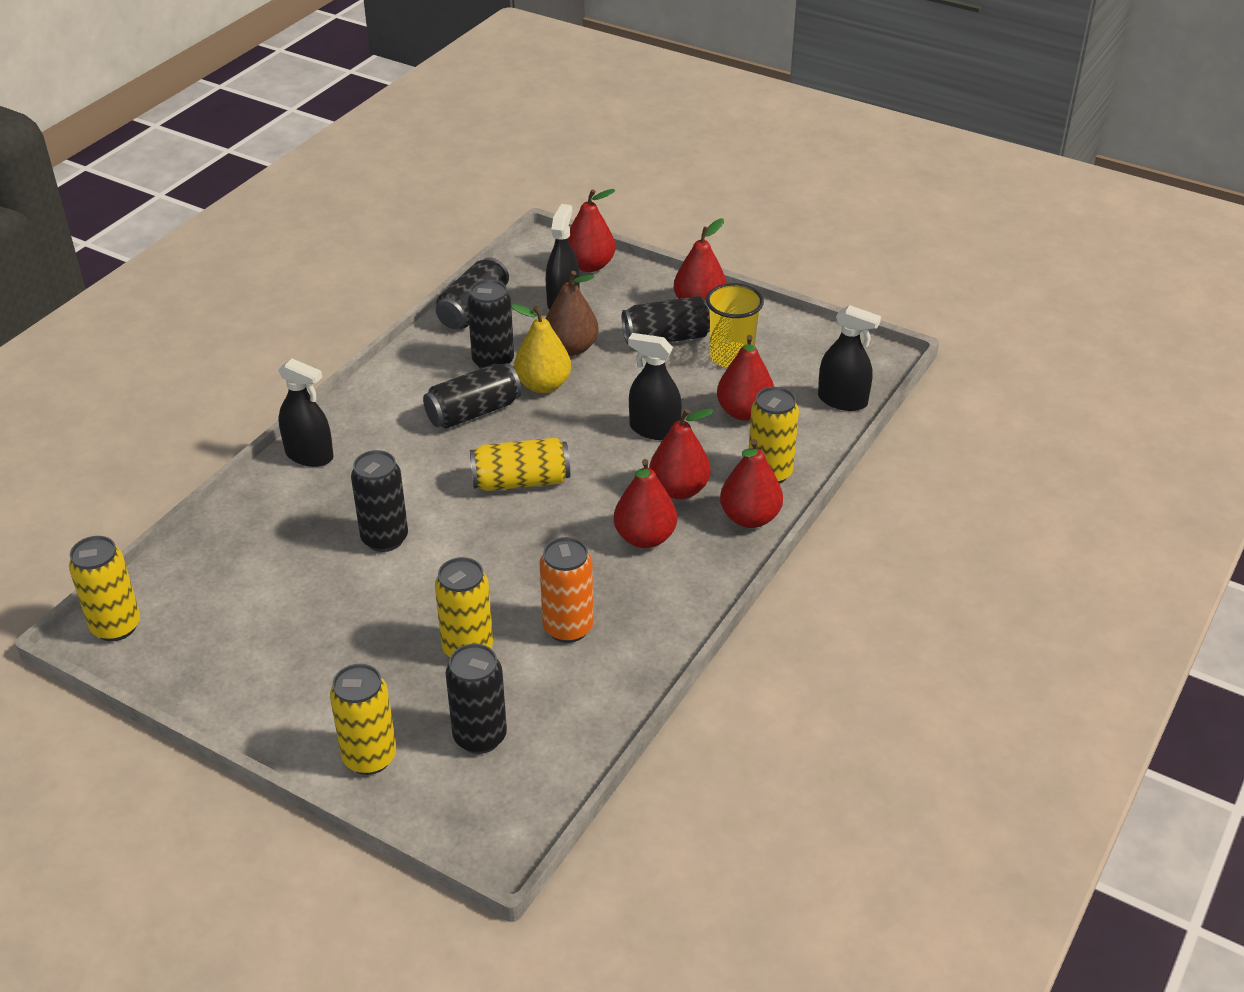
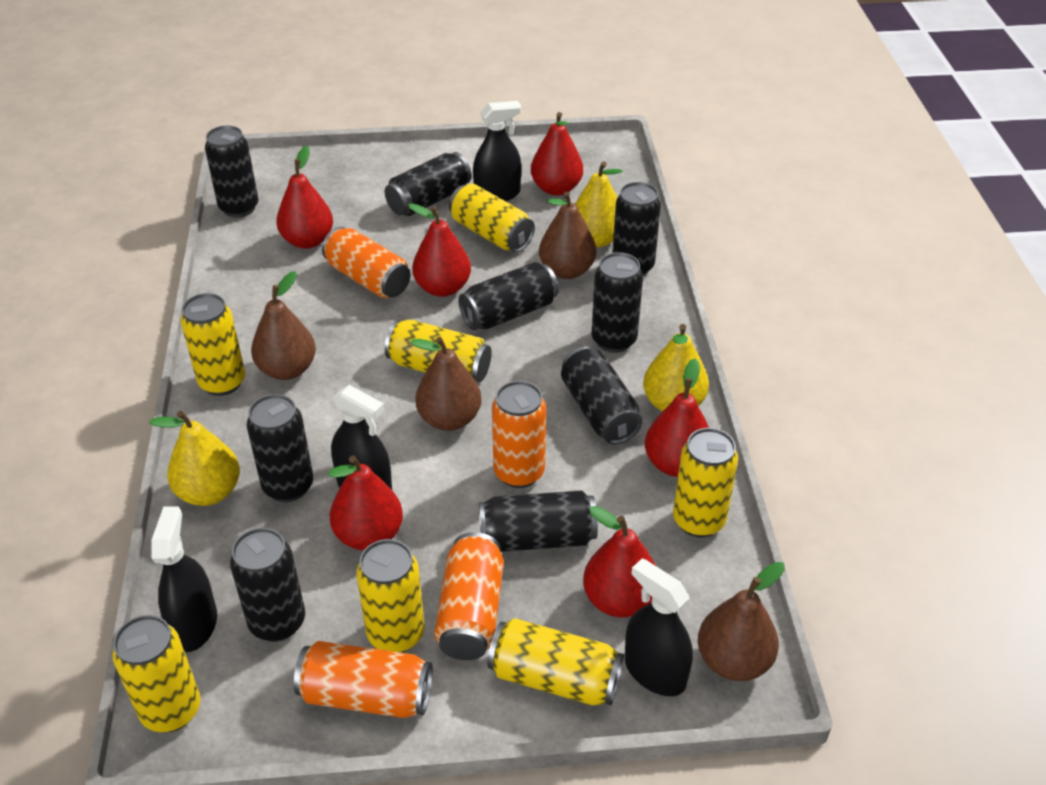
black can: [351,450,408,552] [423,363,522,429] [436,257,509,329] [446,644,507,754] [467,279,514,369] [622,296,710,345] = 6 -> [205,126,258,217] [230,528,305,642] [247,394,313,502] [385,152,471,216] [459,262,559,330] [479,490,598,552] [561,346,642,444] [592,252,643,353] [612,182,661,276] = 9
brown pear: [546,271,599,356] = 1 -> [251,271,316,380] [410,337,482,431] [539,192,596,279] [698,562,785,681] = 4
orange can: [540,537,593,643] = 1 -> [294,641,433,718] [322,227,410,298] [434,532,504,660] [492,381,546,488] = 4
yellow can: [69,536,140,642] [330,664,396,775] [435,557,493,657] [470,437,570,491] [749,387,799,484] = 5 -> [112,615,200,732] [181,293,245,396] [356,539,425,653] [385,320,492,382] [449,184,535,252] [487,618,624,706] [673,428,738,537] = 7
yellow cup: [706,283,764,368] = 1 -> none = 0
yellow pear: [511,304,571,393] = 1 -> [149,411,240,506] [575,161,623,248] [643,324,709,411] = 3

